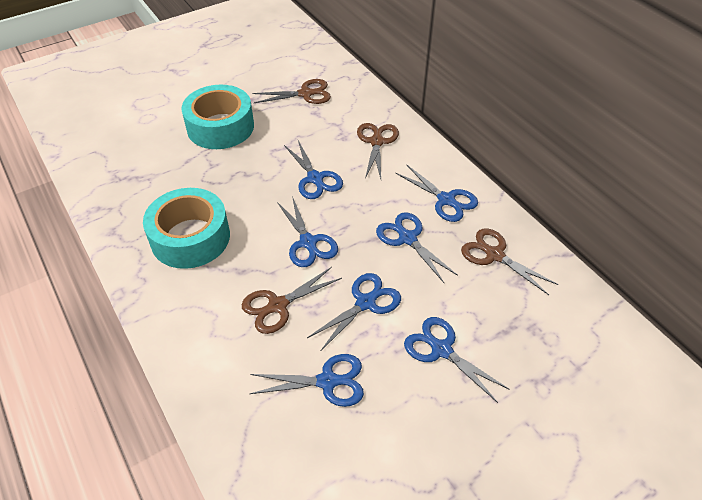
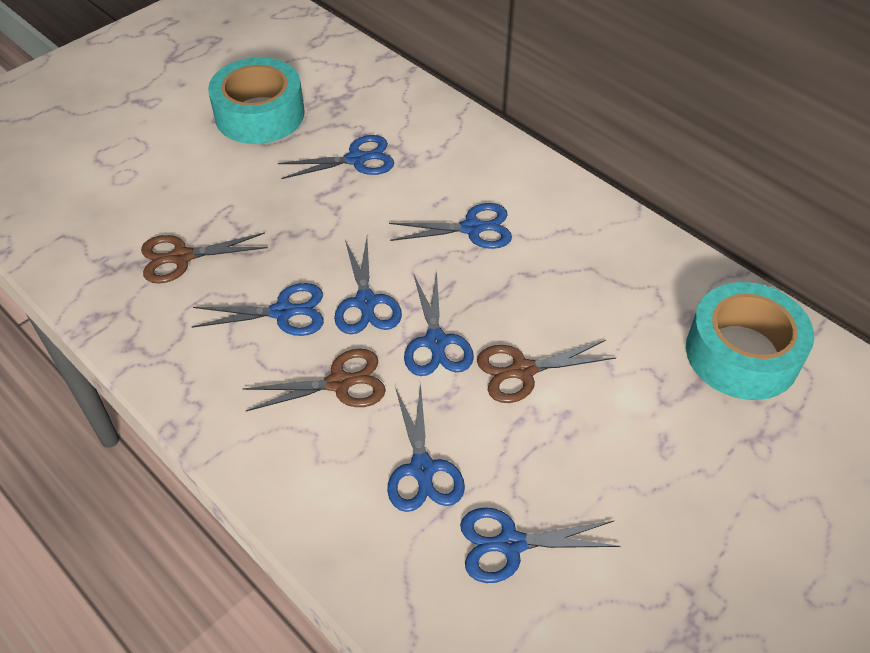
brown scissors: [242,267,342,334] [252,79,331,104] [357,123,399,179] [461,228,559,295] = 4 -> [141,232,268,283] [243,348,386,411] [477,340,616,403] = 3

